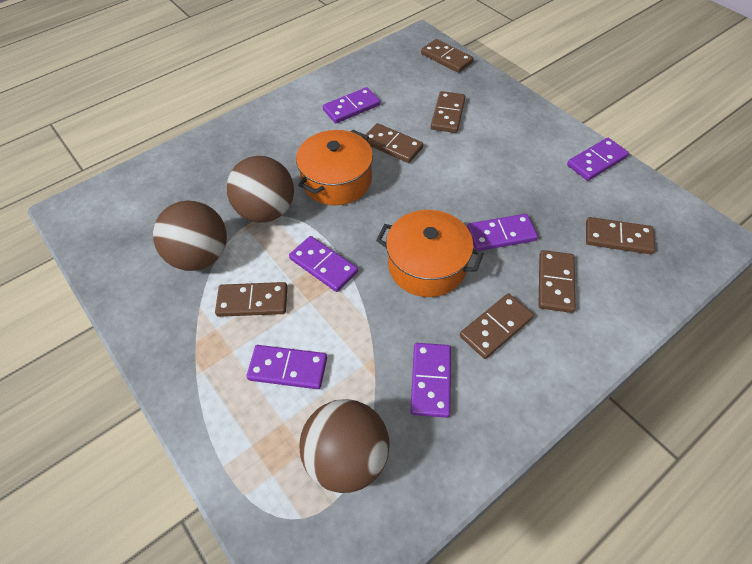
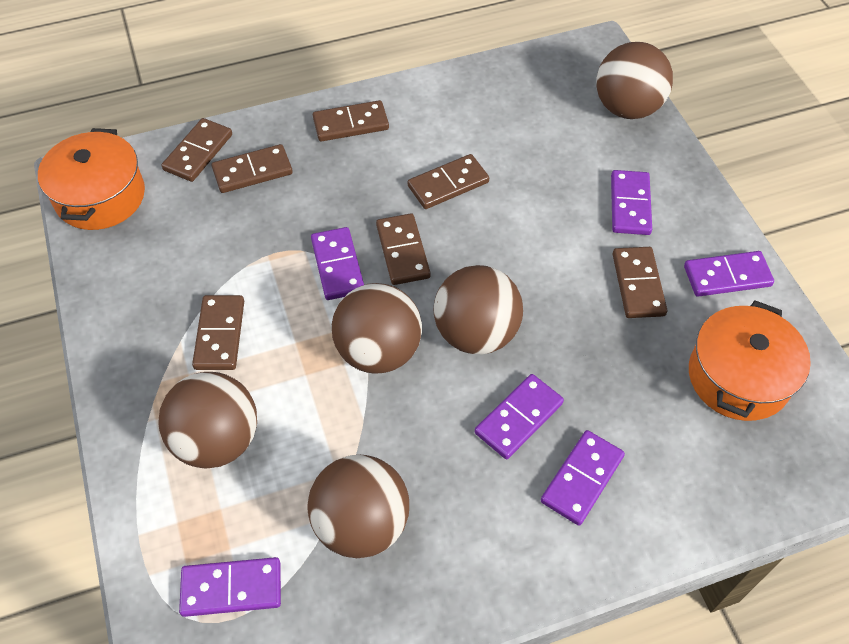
brown ball: [153,200,227,271] [227,156,294,223] [300,399,390,493] = 3 -> [158,372,257,469] [308,455,409,558] [332,283,422,374] [434,265,523,354] [596,42,673,119] = 5

